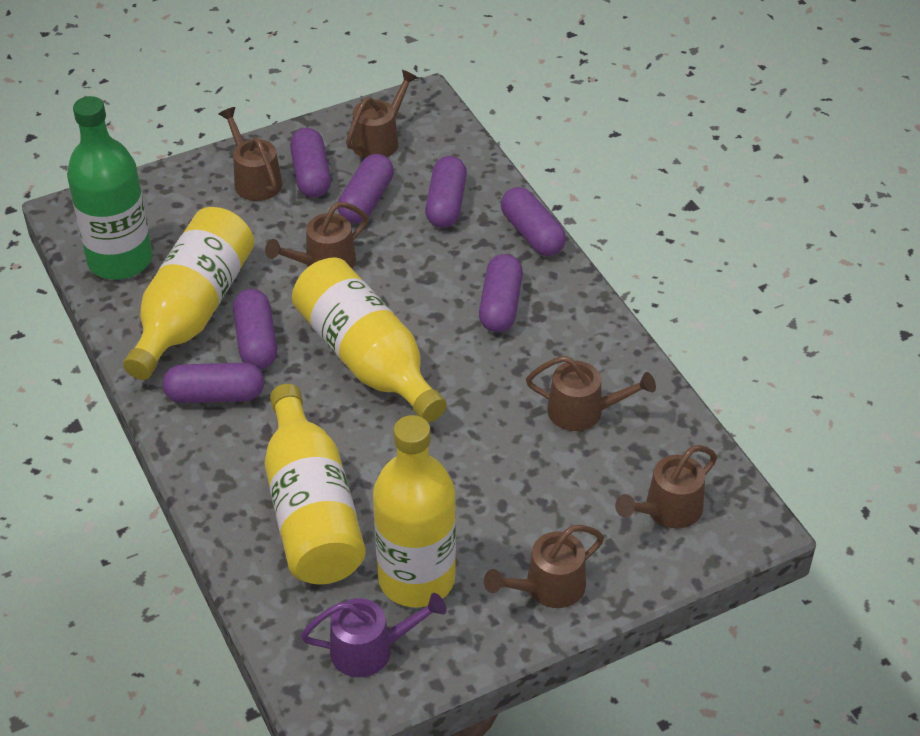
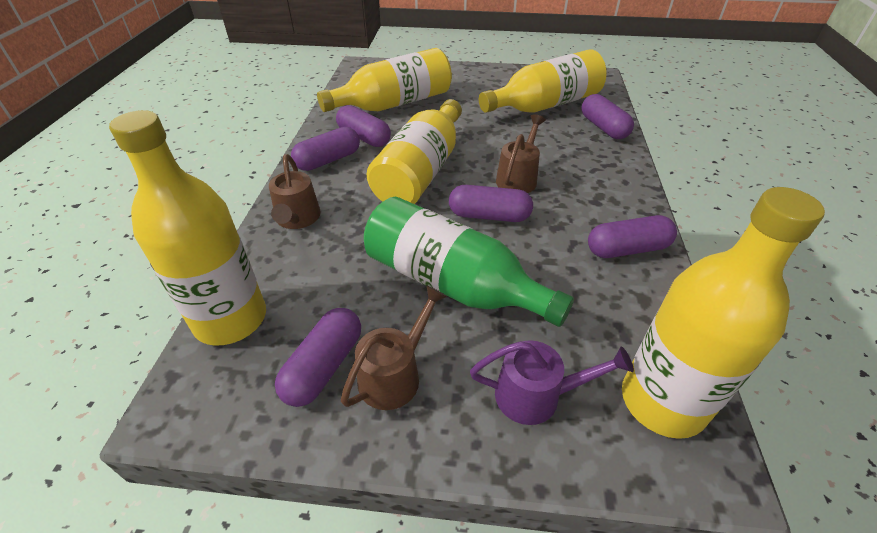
brown watering can: [219,107,282,201] [265,202,368,269] [346,70,418,158] [484,525,604,608] [526,356,656,431] [615,445,717,528] = 6 -> [269,154,321,229] [341,285,447,410] [496,114,546,193] = 3
purple capsule: [163,363,264,403] [233,289,277,369] [290,128,331,198] [338,154,394,224] [425,156,467,228] [479,254,523,332] [501,187,566,256] = 7 -> [275,308,361,407] [291,127,360,171] [336,105,391,147] [449,185,533,222] [581,94,634,139] [588,215,677,258] = 6
yellow bottle: [123,207,254,380] [265,384,366,584] [292,257,447,423] [373,415,456,608] = 4 -> [109,110,266,346] [317,48,452,112] [367,99,462,204] [479,49,607,113] [622,187,825,439] = 5

